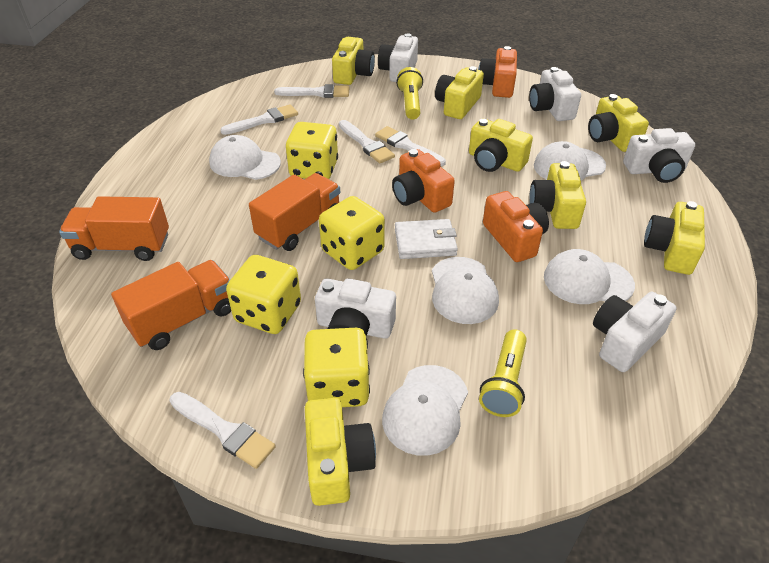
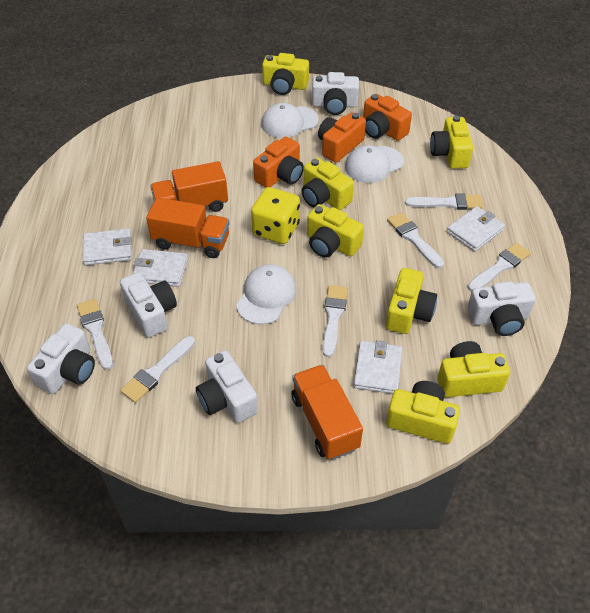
white brush: [170,392,276,469] [220,104,298,135] [274,84,350,98] [339,120,395,163] [375,126,446,166] = 5 -> [77,299,113,370] [120,336,195,403] [322,285,348,357] [387,212,444,268] [405,193,483,210] [468,243,531,291] = 6
white cap: [209,135,281,180] [382,365,468,456] [432,257,499,324] [534,141,606,181] [544,249,635,304] = 5 -> [236,264,296,324] [261,103,319,138] [345,145,404,183] = 3
white wallet: [395,219,458,259] = 1 -> [82,228,132,265] [133,249,188,287] [354,340,402,394] [447,206,505,252] = 4
yellow dice: [226,255,301,334] [286,122,338,179] [303,328,370,407] [319,196,385,270] = 4 -> [251,187,300,244] = 1
yellow flashlight: [396,67,423,120] [479,329,527,417] = 2 -> none = 0

